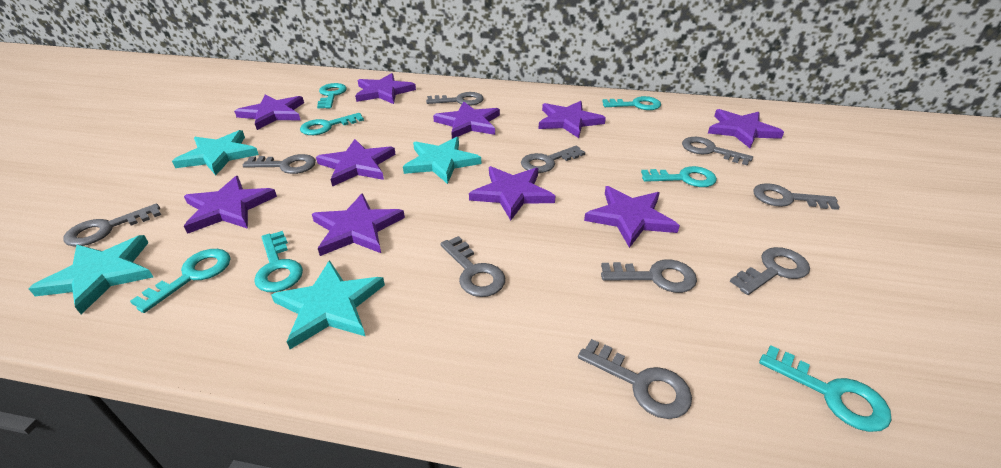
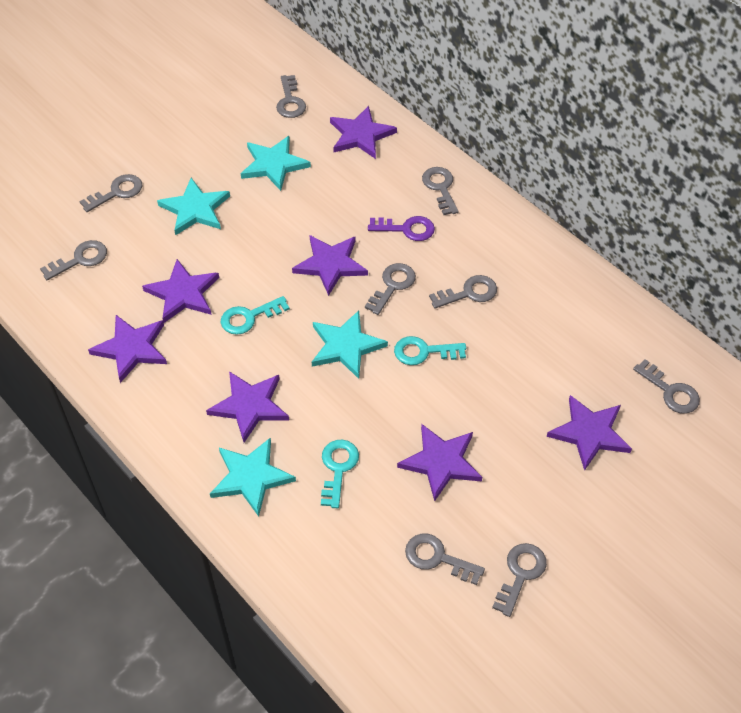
grey key: [64,204,161,247] [243,154,316,174] [426,92,484,106] [440,236,505,297] [521,146,585,173] [578,339,692,419] [601,259,697,293] [682,137,753,165] [730,247,810,295] [753,183,839,210] = 10 -> [40,240,107,280] [80,174,142,212] [276,75,306,118] [365,263,416,315] [405,534,485,585] [422,167,459,215] [429,275,497,309] [492,543,547,617] [633,359,700,414] = 9
purple key: none = 0 -> [368,216,435,241] = 1
purple star: [184,176,277,234] [234,95,304,130] [312,193,405,256] [316,139,396,187] [355,73,416,104] [433,101,500,139] [469,166,555,220] [539,101,606,138] [584,186,680,248] [708,109,784,148] = 10 -> [88,315,167,383] [142,259,219,323] [206,371,289,443] [292,235,368,296] [330,106,397,159] [397,424,482,502] [547,395,632,471] = 7
turquoise key: [130,249,231,313] [254,231,303,292] [300,113,364,135] [317,83,347,109] [602,96,661,110] [641,166,717,187] [759,345,891,432] = 7 -> [221,296,290,335] [321,440,359,508] [394,336,466,365] = 3

